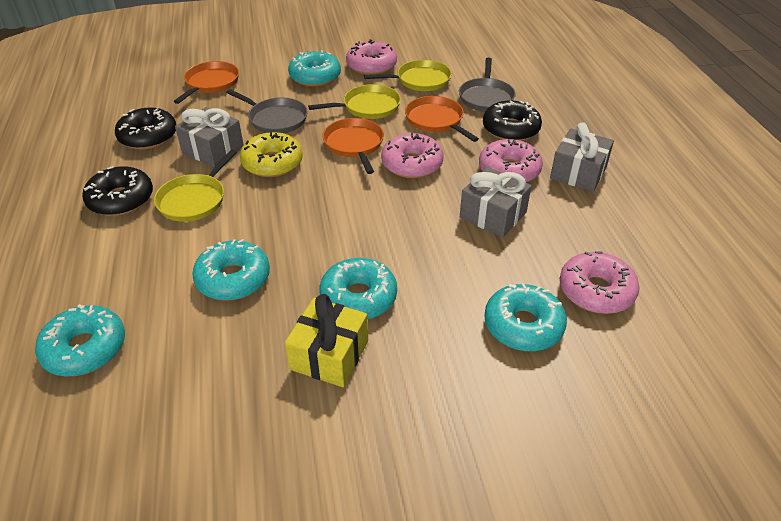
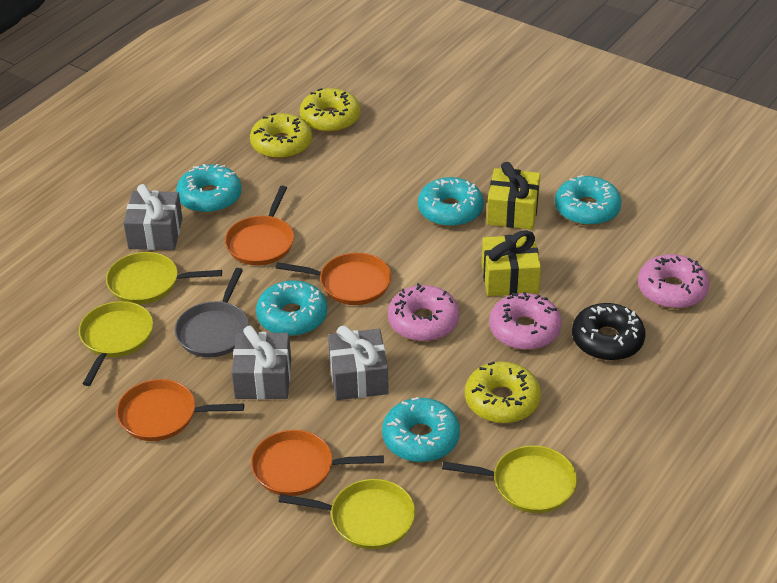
black donut: [82,166,153,216] [115,107,176,150] [483,101,542,141] = 3 -> [572,303,646,361] = 1
grey pan: [226,89,308,133] [459,57,515,112] = 2 -> [175,268,249,357] = 1
orange pan: [174,61,239,104] [322,118,384,174] [405,96,479,142] = 3 -> [116,379,244,441] [225,186,294,265] [251,430,384,496] [276,253,391,305] = 4
pink donut: [346,39,397,75] [381,133,444,178] [479,139,543,183] [560,251,640,314] = 4 -> [388,283,459,341] [489,292,562,350] [638,254,709,309] = 3
yellow donut: [240,132,303,177] = 1 -> [250,113,312,159] [300,88,360,133] [465,361,541,423] = 3
yellow gift: [285,294,368,387] = 1 -> [482,230,541,296] [487,162,540,230] = 2
yellow pan: [154,149,237,222] [308,84,401,119] [364,60,452,91] = 3 -> [79,301,153,386] [106,252,222,304] [279,479,415,549] [442,445,577,513] = 4

